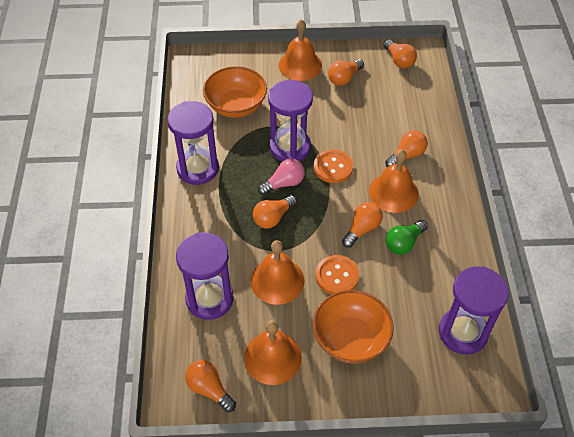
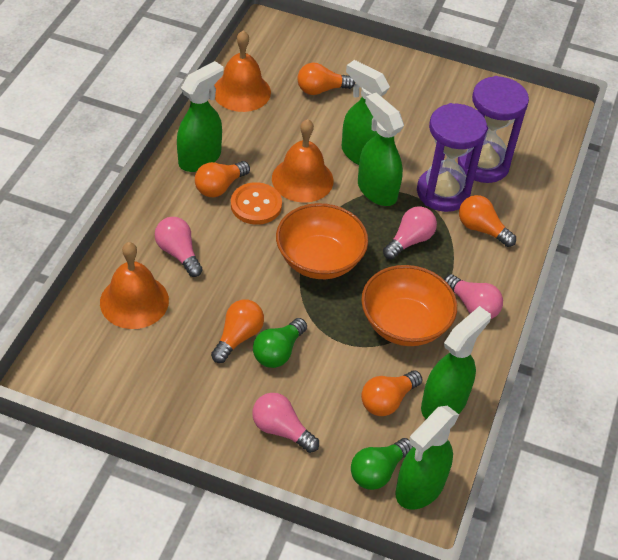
green light bulb: [386,220,428,255] = 1 -> [253,318,307,368] [351,438,413,490] = 2
green spray bottle: none = 0 -> [177,61,223,172] [342,60,390,165] [358,93,404,206] [395,406,459,509] [421,306,491,419] = 5
orange bell: [244,320,302,385] [251,240,304,305] [279,19,322,81] [369,149,419,213] = 4 -> [100,242,169,329] [214,30,271,112] [272,119,334,203] = 3
orange button: [314,150,353,183] [315,255,359,294] = 2 -> [231,182,282,225] = 1
orange light bulb: [185,360,236,412] [253,195,297,229] [328,59,364,86] [342,202,383,248] [383,39,417,69] [385,130,428,167] = 6 -> [195,161,250,197] [211,299,264,363] [297,63,355,95] [361,370,422,416] [459,195,516,247] = 5
pink light bulb: [258,159,305,195] = 1 -> [155,217,203,277] [252,393,319,453] [383,206,437,260] [444,274,503,319] = 4
purple hourglass: [167,101,219,185] [176,232,234,320] [268,80,313,162] [439,266,509,355] = 4 -> [417,103,487,212] [458,76,529,183] = 2

